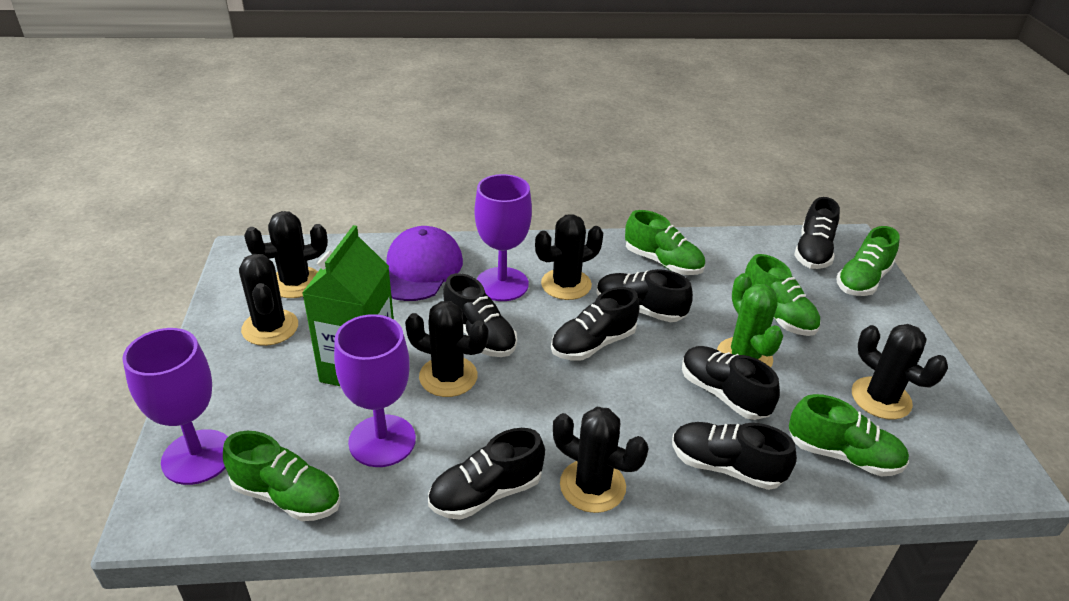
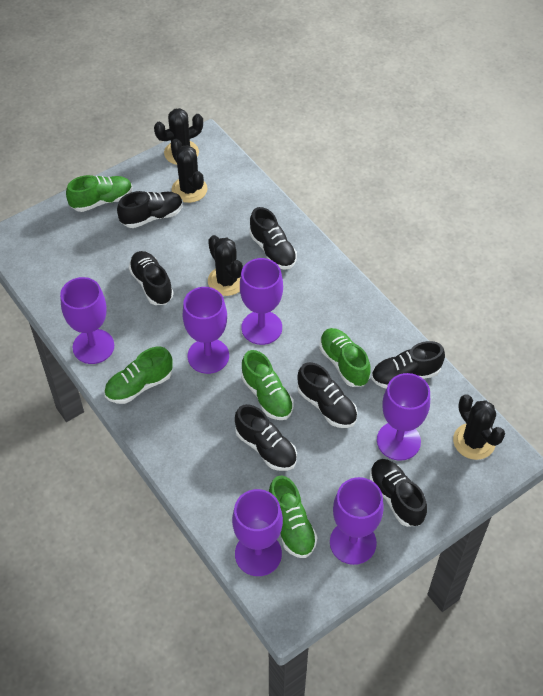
black cactus: [239,254,298,346] [244,211,328,298] [405,301,489,397] [535,214,603,300] [553,407,649,513] [852,324,948,420] = 6 -> [154,108,203,165] [171,139,208,203] [208,235,243,296] [453,394,505,460] = 4
green cactus: [717,273,783,367] = 1 -> none = 0
green carton: [302,225,394,386] = 1 -> none = 0
purple cap: [386,226,463,301] = 1 -> none = 0
purple goblet: [122,328,228,485] [334,314,416,467] [474,174,532,301] = 3 -> [60,277,114,364] [182,287,229,374] [232,489,283,576] [240,258,283,345] [330,477,384,565] [377,373,430,461] = 6

